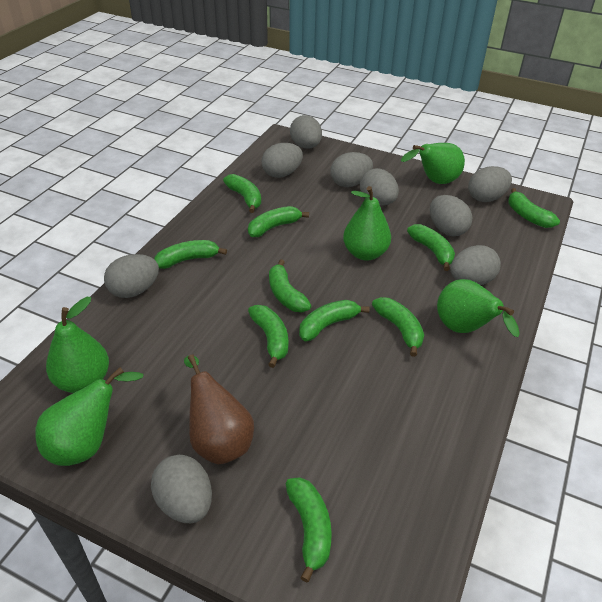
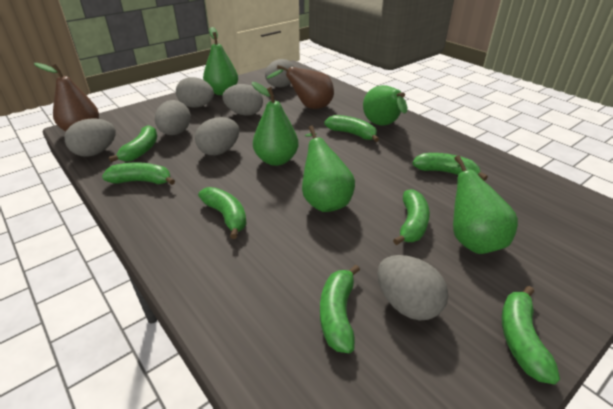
brown pear: [184,354,254,465] = 1 -> [34,63,99,131] [267,65,334,109] = 2
green banana: [154,240,227,269] [223,174,261,213] [248,206,309,237] [248,305,288,368] [269,259,311,312] [286,477,332,583] [299,300,369,341] [372,297,424,357] [407,224,455,271] [508,188,560,228] = 10 -> [102,162,175,185] [109,125,157,162] [198,187,247,239] [320,264,360,353] [324,115,379,142] [393,189,430,245] [412,153,488,181] [501,286,560,385] = 8
grey egg: [104,254,159,298] [151,455,212,523] [262,143,303,178] [290,115,322,148] [330,152,373,187] [360,168,399,206] [430,195,472,236] [450,245,501,285] [468,166,512,202] = 9 -> [65,119,116,157] [155,100,191,135] [176,77,214,108] [195,117,239,155] [222,84,263,116] [265,59,294,87] [377,255,448,321] = 7

